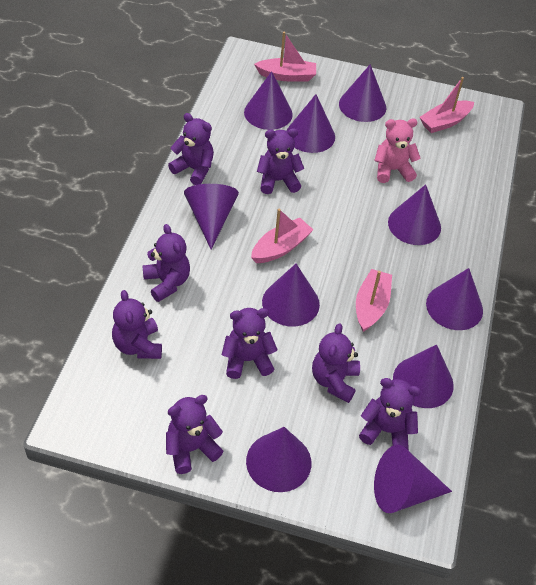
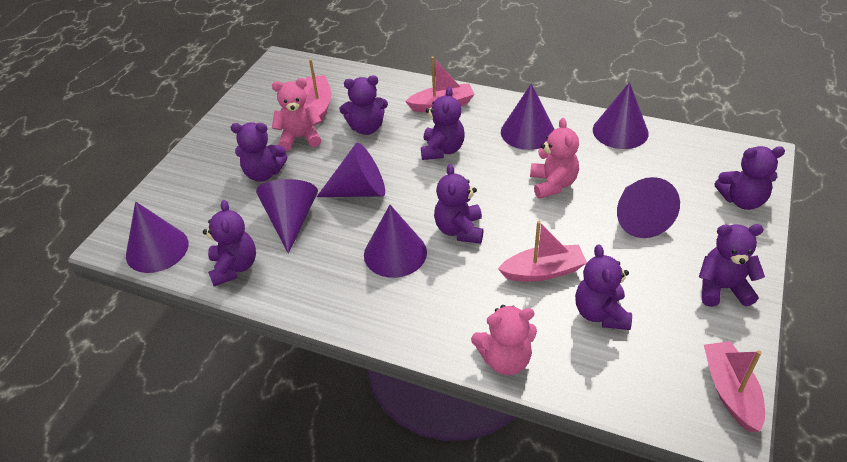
pink teddy bear: [374,118,421,183] = 1 -> [272,78,321,151] [471,305,537,375] [530,118,579,199] = 3
purple cone: [184,184,239,249] [244,71,293,130] [246,427,311,492] [262,264,320,326] [287,94,335,153] [339,64,386,122] [374,445,452,513] [388,184,441,245] [393,345,454,408] [426,268,483,330] = 10 -> [126,202,189,273] [256,179,318,254] [317,143,385,197] [364,205,427,278] [501,83,555,150] [593,82,649,149] [617,177,680,238] = 7

